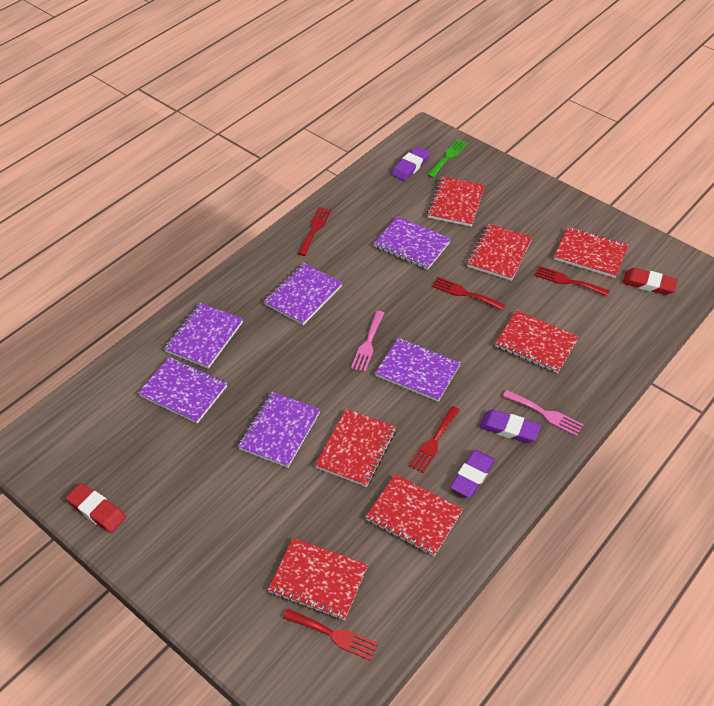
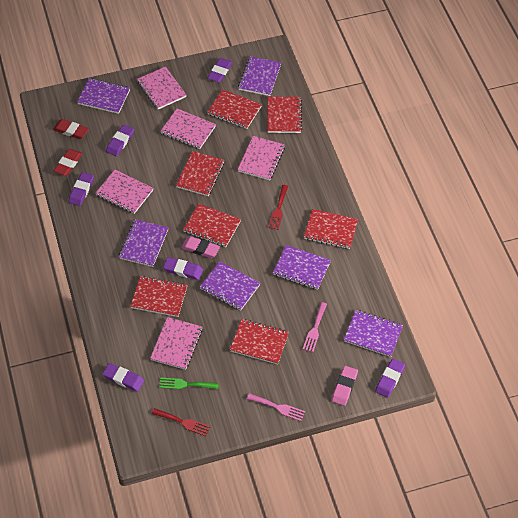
pink eraser: none = 0 -> [181,236,220,258] [332,366,358,406] = 2
pink notebook: none = 0 -> [95,169,153,214] [137,66,186,109] [150,317,202,370] [160,109,216,149] [238,136,285,180] = 5
purple eraser: [392,146,430,181] [450,450,495,498] [479,409,541,443] = 3 -> [68,172,94,206] [102,363,144,392] [106,124,134,156] [163,257,203,280] [207,58,233,83] [375,358,405,398] = 6
red fork: [283,609,378,661] [298,207,332,256] [409,406,460,473] [432,277,505,310] [534,266,610,296] = 5 -> [152,408,210,436] [268,185,288,230] = 2

